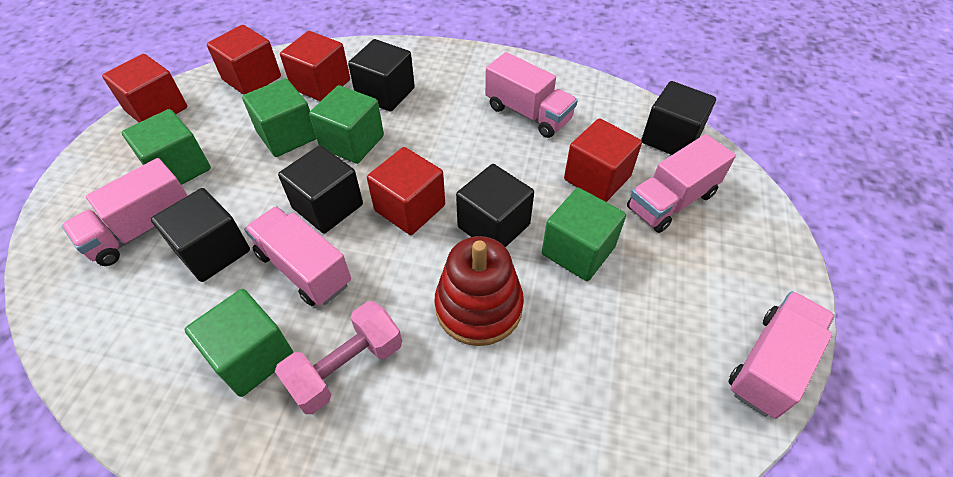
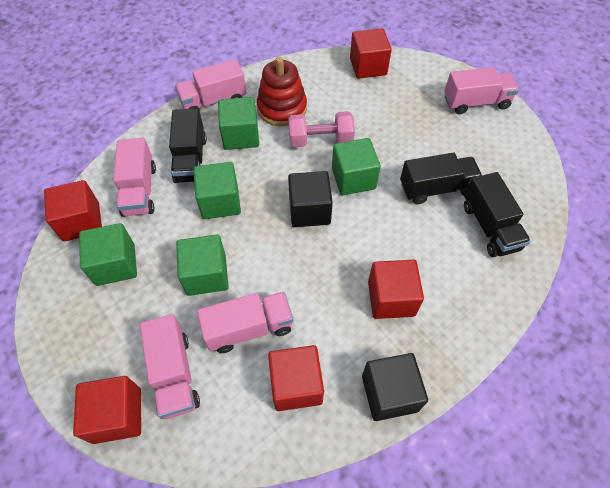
black cube: [151,188,250,282] [278,145,363,233] [348,39,415,112] [456,164,534,247] [641,81,716,155] = 5 -> [288,171,333,227] [362,353,428,421] = 2
black truck: none = 0 -> [169,108,207,183] [400,152,482,204] [464,172,531,257] = 3

